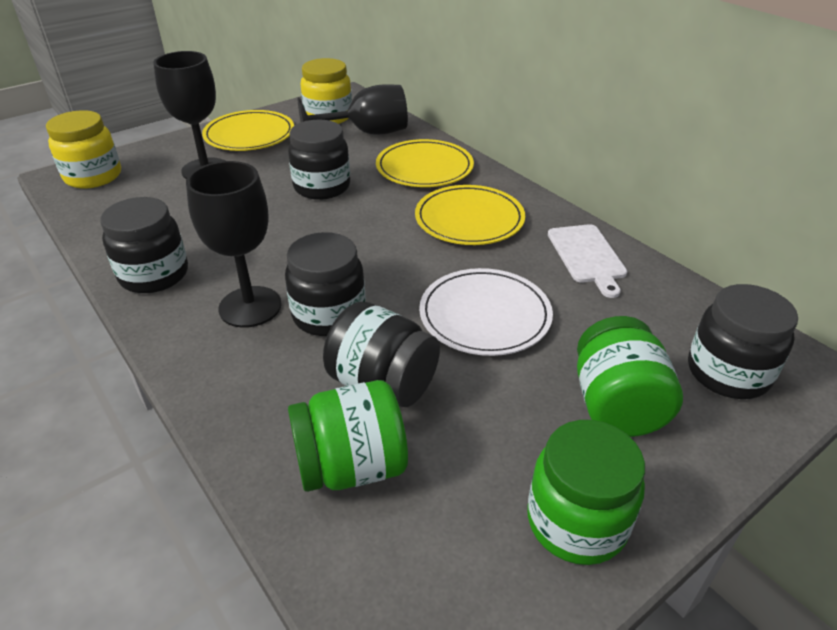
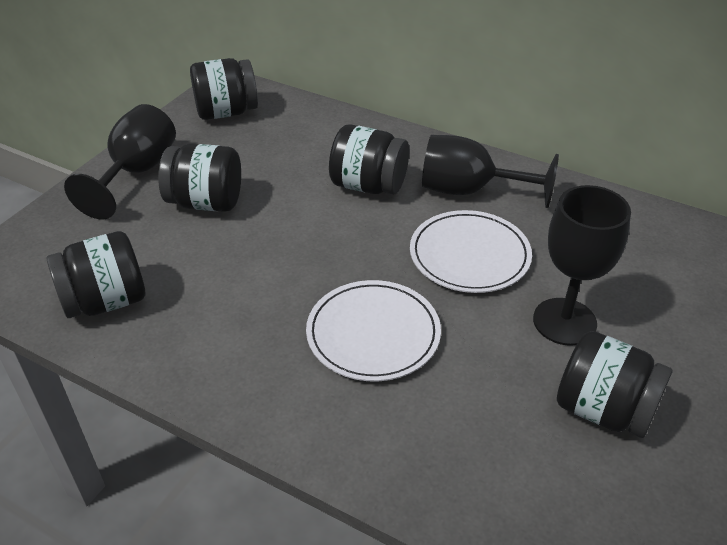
green jar: [288,380,408,492] [527,420,645,565] [577,316,683,437] = 3 -> none = 0
white cutting board: [548,224,628,298] = 1 -> none = 0
white plate: [419,268,553,356] = 1 -> [306,280,441,381] [410,210,532,293] = 2
yellow jar: [46,110,121,189] [300,58,352,124] = 2 -> none = 0
yellow plate: [202,110,294,151] [376,139,474,187] [415,185,525,245] = 3 -> none = 0

